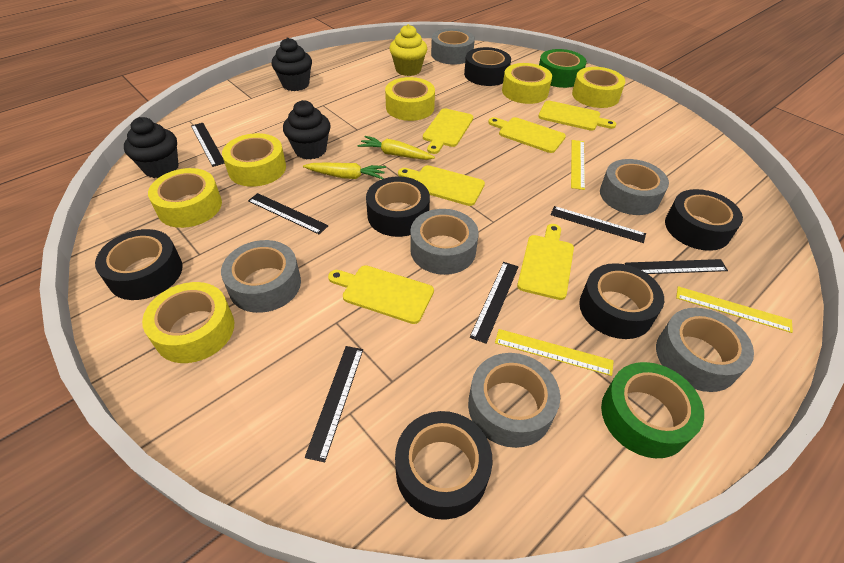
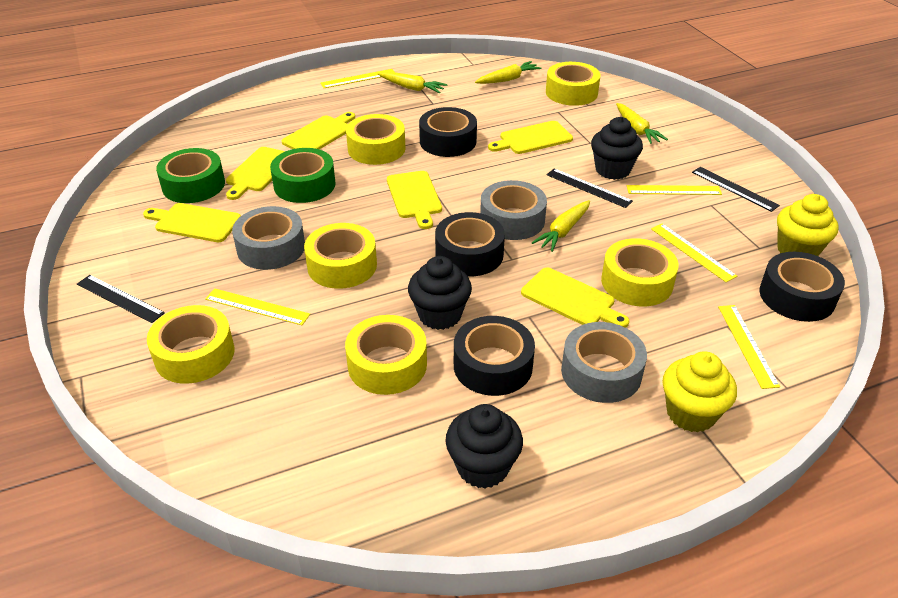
black ruler: [191,123,225,167] [248,193,328,234] [305,346,363,462] [470,262,519,344] [550,206,646,243] [625,259,728,274] = 6 -> [77,275,165,323] [546,168,633,208] [692,167,780,212] = 3
black tape: [95,229,183,300] [366,177,430,237] [395,411,493,520] [464,47,511,86] [579,263,664,339] [665,189,743,251] = 6 -> [419,107,477,157] [435,212,505,276] [454,316,535,396] [759,252,845,322] = 4
grey tape: [221,240,301,313] [410,209,479,275] [431,28,475,65] [468,353,560,448] [600,159,669,215] [656,308,754,392] = 6 -> [232,206,305,270] [480,180,547,240] [561,322,647,403] = 3
yellow carrot: [303,163,386,179] [358,136,435,160] = 2 -> [378,72,448,93] [475,61,541,84] [532,200,590,252] [616,103,668,144] = 4
yellow cupcake: [389,24,427,76] = 1 -> [663,352,737,433] [777,194,839,256] = 2
yellow ruler: [495,329,614,376] [571,140,585,190] [676,286,793,333] = 3 -> [205,288,310,325] [320,69,394,88] [627,185,722,195] [651,224,737,282] [718,305,780,389] = 5

